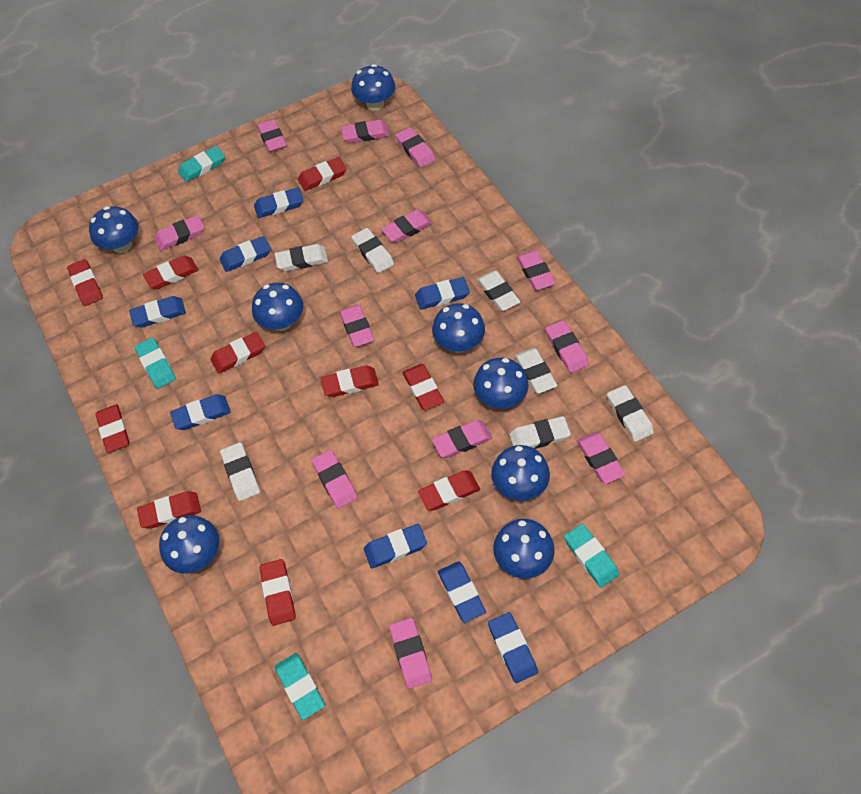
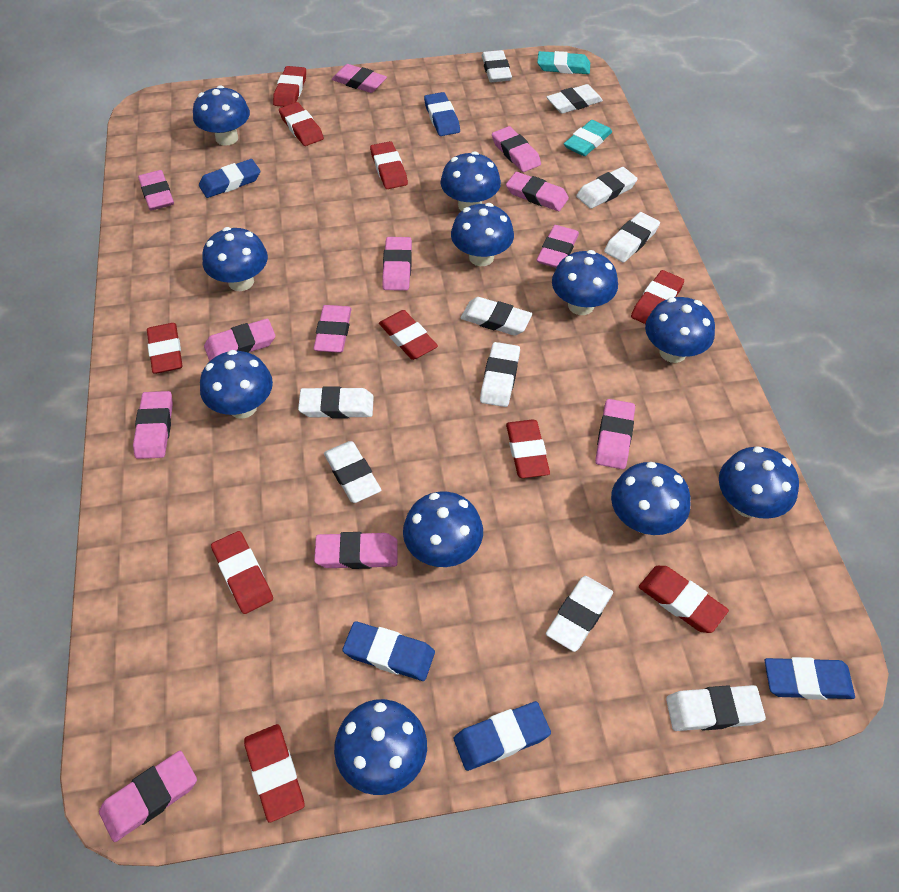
blue eraser: [129,296,186,328] [170,394,231,430] [220,236,271,272] [254,188,303,218] [364,524,427,569] [415,277,470,310] [438,561,486,623] [488,612,538,683] = 8 -> [199,159,261,198] [342,621,435,681] [424,92,460,136] [454,701,551,771] [765,657,855,700] = 5
blue mushroom: [89,206,139,253] [159,515,220,573] [252,283,303,331] [351,64,395,111] [432,303,485,353] [473,358,529,409] [491,445,550,501] [493,519,555,578] = 8 -> [193,85,250,146] [200,350,273,419] [202,227,268,291] [334,699,427,795] [403,491,483,567] [441,151,501,211] [451,203,514,266] [552,250,618,315] [611,462,690,535] [645,297,715,363] [719,446,799,519] = 11
turquoise eraser: [134,338,176,389] [178,146,225,182] [275,653,325,720] [564,524,619,588] = 4 -> [537,51,590,74] [564,120,612,156] = 2
white eraser: [220,442,260,501] [275,244,328,271] [351,228,394,273] [477,271,520,311] [509,416,571,449] [514,348,557,394] [607,385,654,442] = 7 -> [298,386,374,418] [324,441,381,503] [461,297,532,336] [480,342,520,407] [482,50,512,82] [546,84,603,114] [546,576,613,652] [576,167,638,209] [604,212,660,263] [666,685,766,731] = 10

